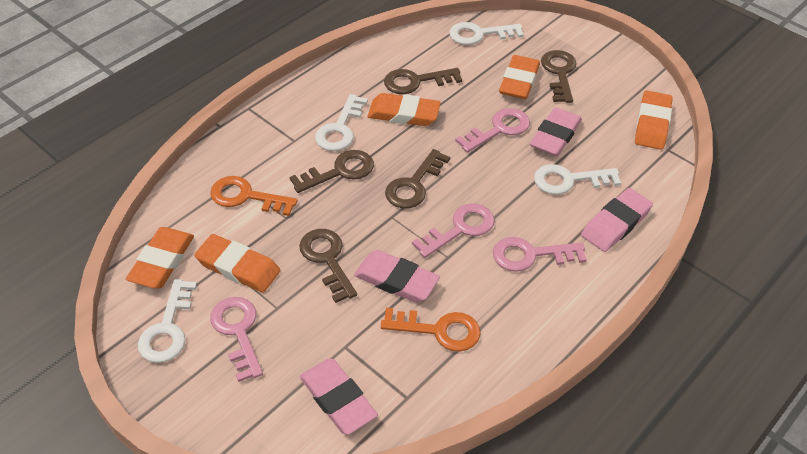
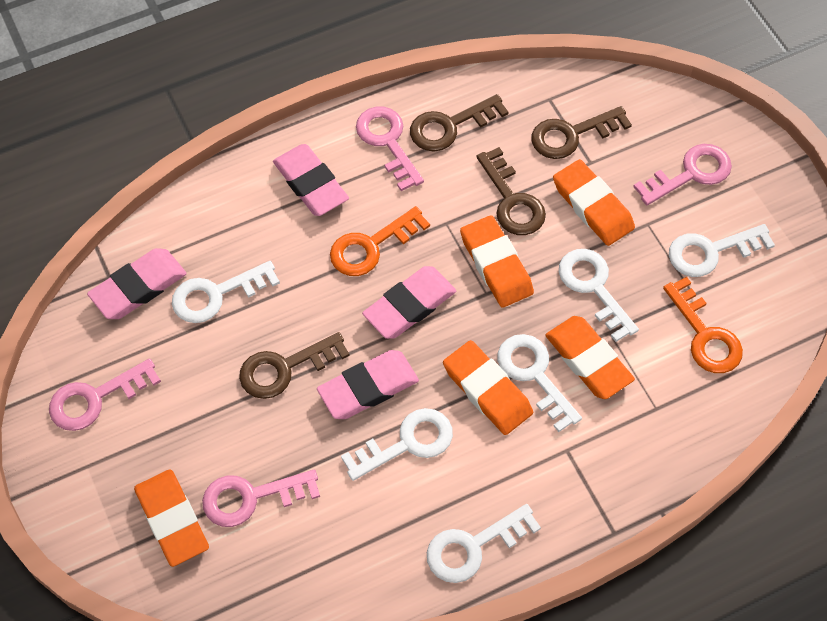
brown key: [290,150,374,193] [299,229,357,303] [384,68,462,94] [385,149,450,208] [541,50,577,103] = 5 -> [239,332,350,399] [410,94,509,152] [476,147,546,235] [531,106,632,159] = 4
white key: [138,279,197,363] [315,94,368,151] [449,22,524,45] [534,164,621,195] = 4 -> [172,261,280,323] [341,408,453,481] [427,504,541,583] [497,334,582,432] [559,249,639,342] [669,224,775,277] = 6

